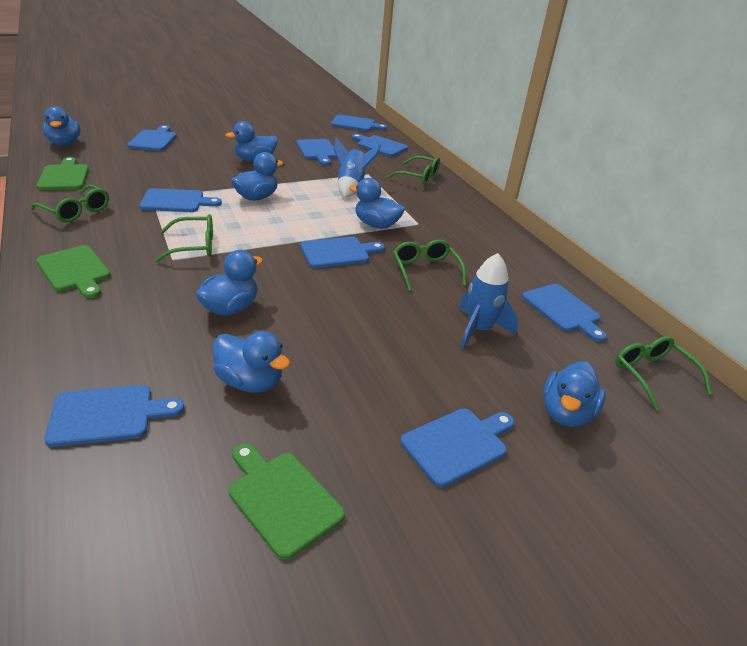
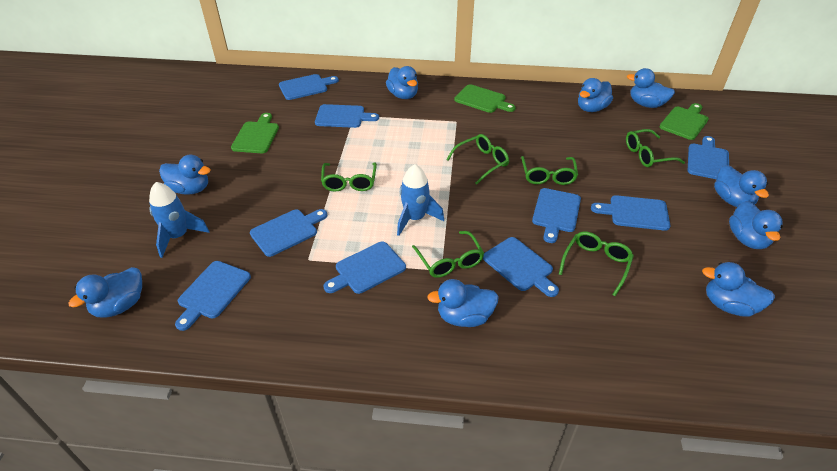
blue duck: [43,106,81,146] [196,250,263,316] [213,331,290,393] [225,121,278,162] [231,152,283,201] [349,178,405,229] [543,361,606,427] = 7 -> [68,267,142,318] [159,155,211,195] [386,66,418,99] [427,279,499,327] [578,78,613,112] [627,68,675,108] [702,262,775,317] [714,165,769,207] [729,201,783,249] = 9
green glasses: [31,184,109,222] [155,214,213,262] [387,156,440,185] [393,239,466,291] [615,336,712,410] = 5 -> [321,162,377,192] [412,231,484,278] [446,134,509,184] [521,156,578,185] [559,231,634,296] [626,129,685,167] = 6

